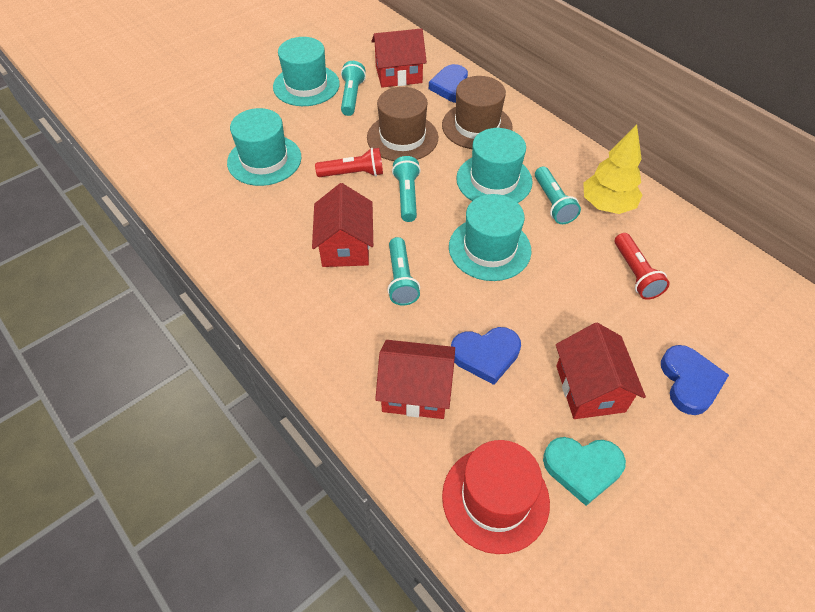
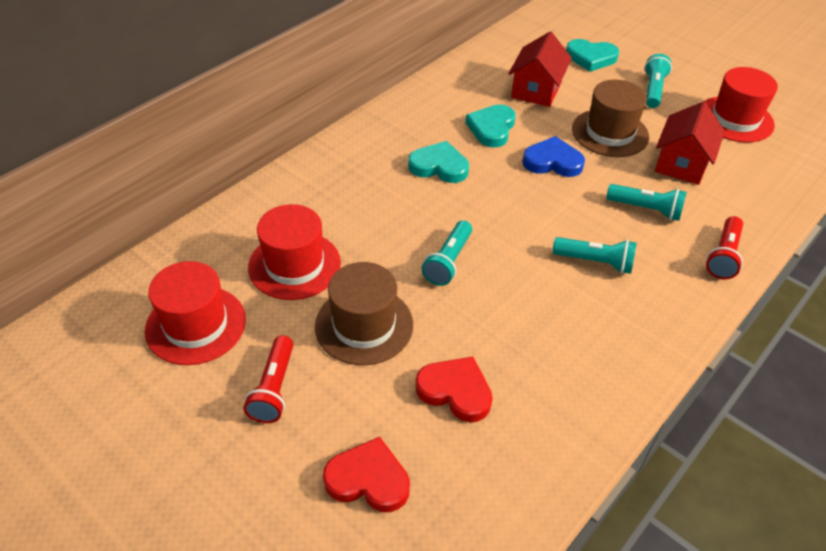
blue heart: [429,64,468,103] [451,327,521,385] [661,345,729,415] = 3 -> [522,136,585,177] = 1
red hat: [442,440,550,554] = 1 -> [145,261,246,365] [248,204,341,300] [704,67,778,143] = 3
red heart: none = 0 -> [323,437,410,512] [415,357,493,422] = 2
red house: [312,183,373,267] [371,28,427,88] [375,340,455,419] [556,323,646,419] = 4 -> [508,32,572,107] [655,101,725,185] = 2
turquoise hat: [227,108,302,186] [273,37,340,106] [449,194,531,281] [456,128,533,203] = 4 -> none = 0
turquoise heart: [543,437,626,506] = 1 -> [408,141,469,183] [465,104,516,148] [566,39,619,72] = 3
yellow tree: [583,124,642,214] = 1 -> none = 0

